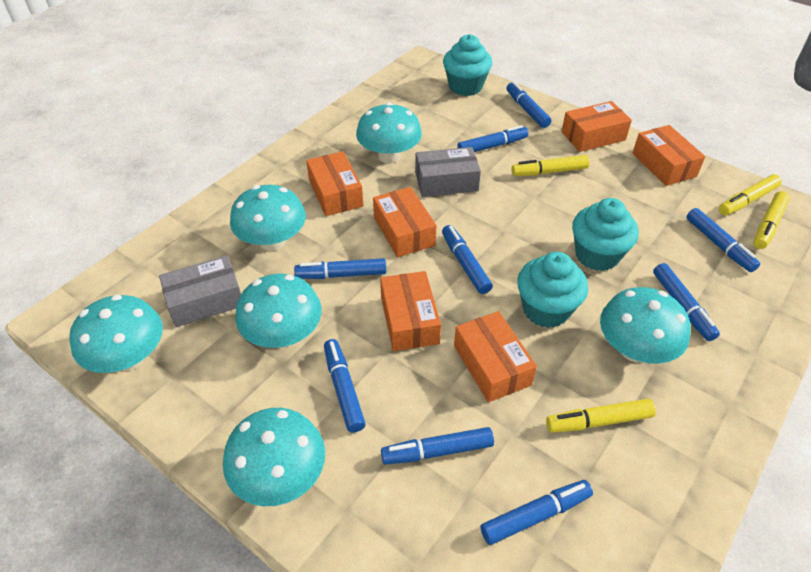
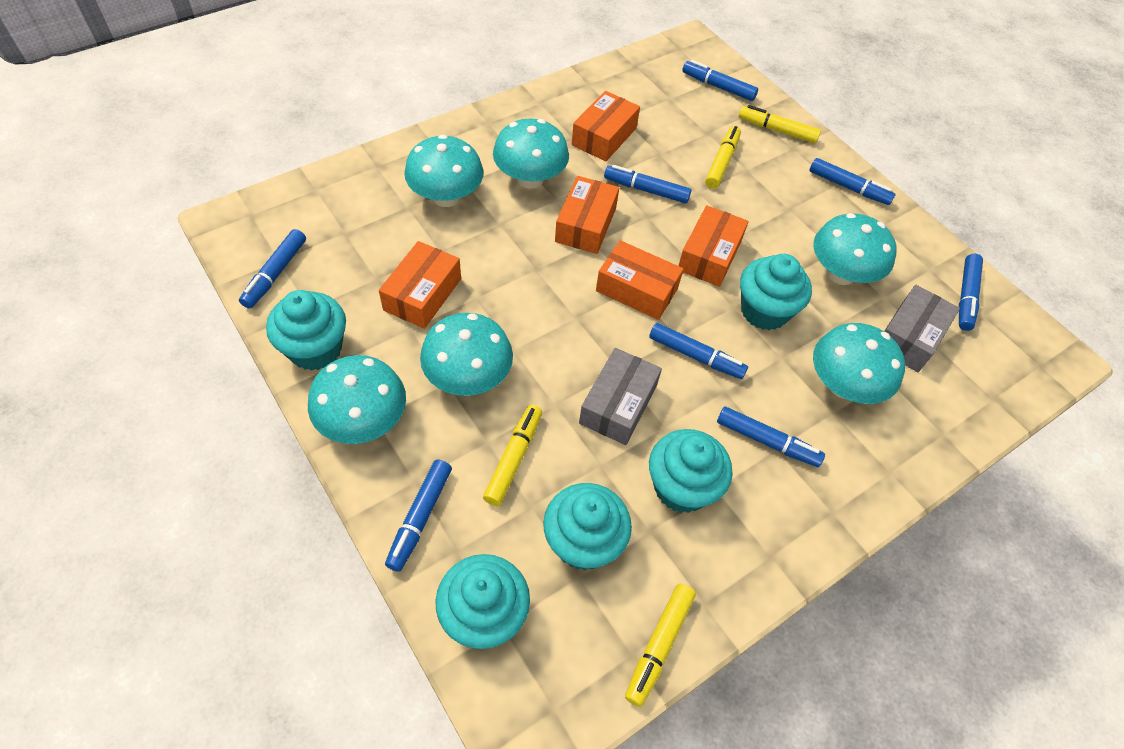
blue marker: [294,258,386,279] [324,339,366,433] [381,427,494,465] [442,225,493,294] [457,125,528,152] [481,480,593,545] [506,82,551,128] [653,263,720,341] [686,208,760,272] = 9 -> [239,229,306,309] [385,460,452,572] [604,165,692,203] [649,323,748,379] [682,60,758,101] [717,406,825,467] [809,158,896,205] [959,253,983,331] = 8
orange box: [306,151,363,216] [373,187,436,257] [380,271,441,351] [454,311,537,402] [561,101,632,152] [632,125,705,186] = 6 -> [379,241,461,329] [555,176,619,254] [572,91,640,161] [596,240,683,320] [678,205,749,287] = 5
turquoise cupcake: [443,34,492,96] [517,252,588,328] [572,198,639,271] = 3 -> [266,290,346,371] [435,554,530,649] [543,483,632,571] [649,429,732,513] [740,254,812,330] = 5

